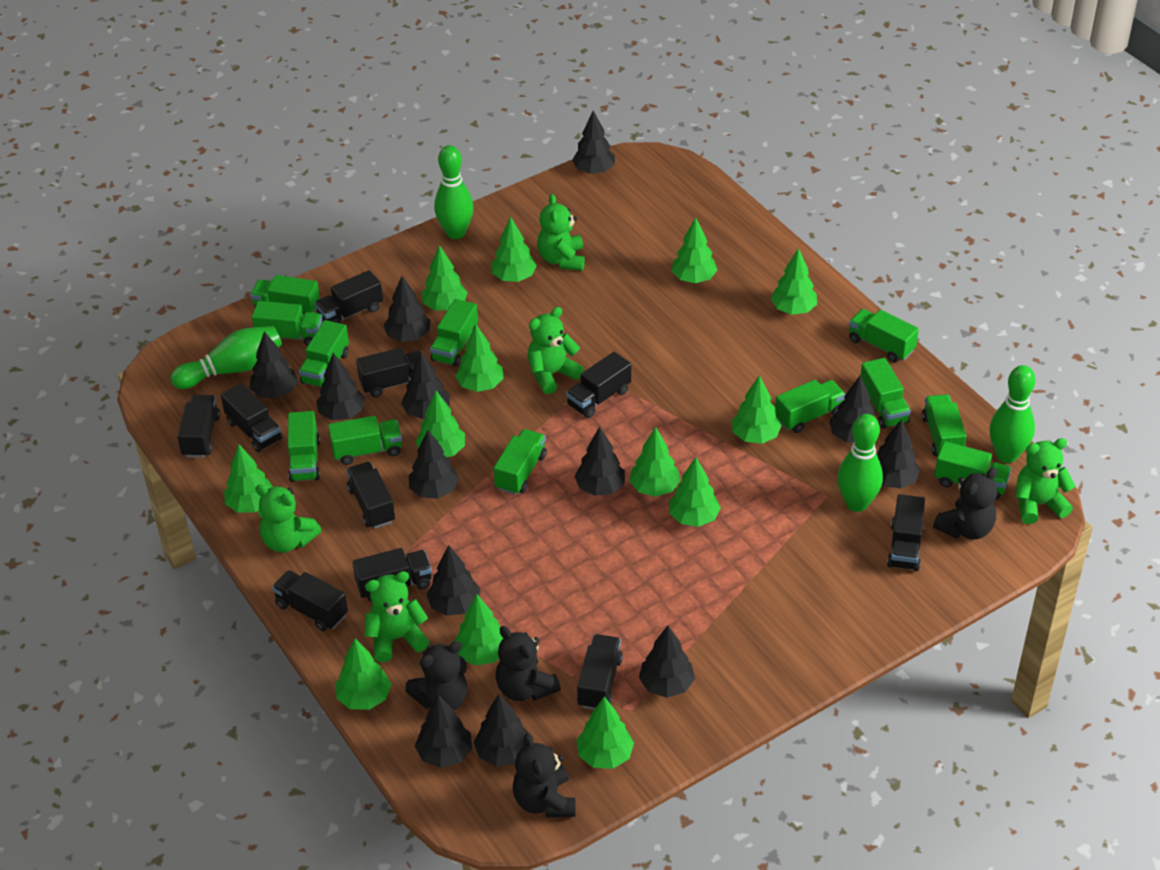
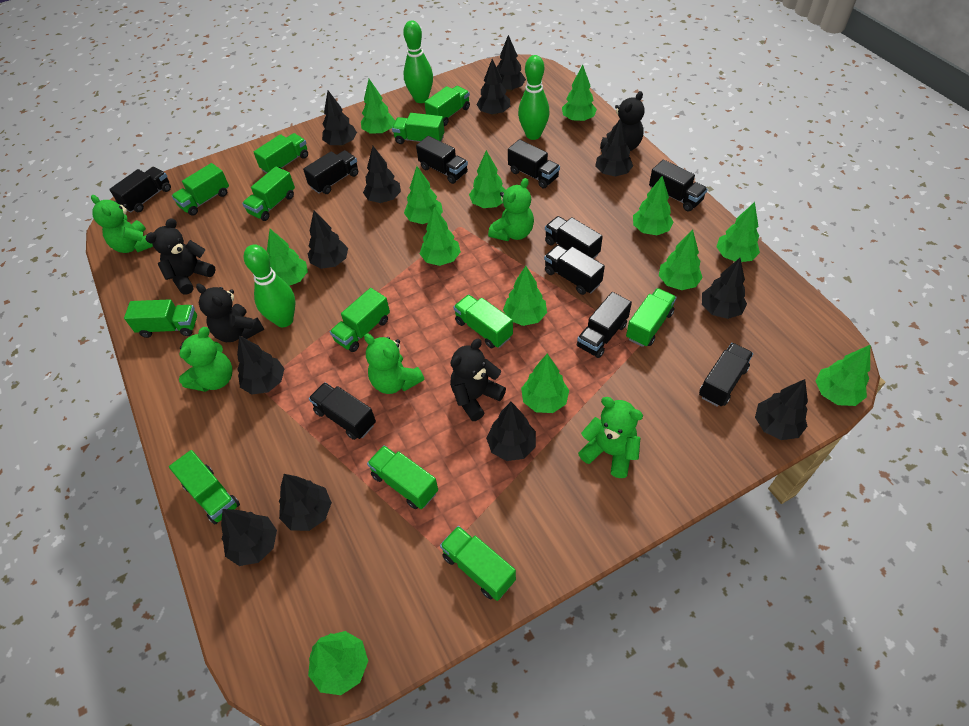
black tree: [250,331,298,398] [316,353,365,420] [383,276,431,342] [401,351,450,419] [409,430,459,498] [415,695,472,768] [427,545,480,616] [474,694,530,767] [572,111,615,174] [574,426,625,496] [639,625,695,697] [829,375,879,443] [877,419,920,489] = 13 -> [221,509,277,566] [237,335,285,395] [279,474,332,531] [308,211,348,269] [322,90,357,146] [363,146,401,203] [476,59,510,115] [486,402,536,461] [497,35,526,92] [595,118,633,177] [702,258,747,319] [755,379,808,440] = 12
green bowling pin: [170,326,282,389] [434,145,474,239] [837,414,883,512] [990,365,1036,463] = 4 -> [244,244,295,327] [403,21,433,103] [518,55,550,140] = 3

